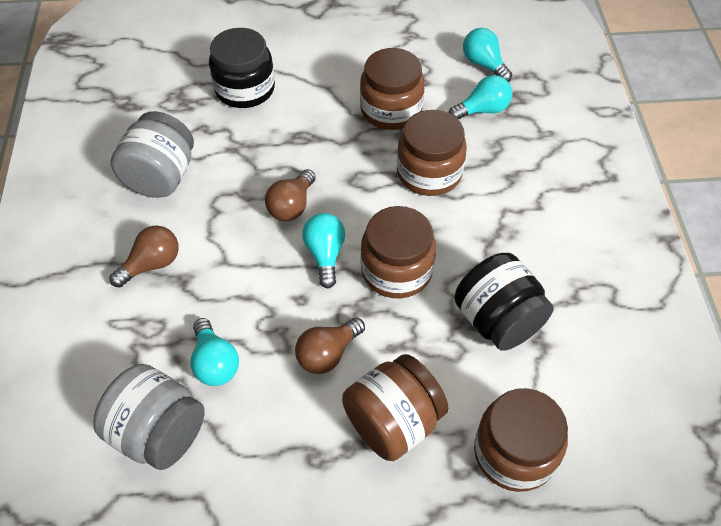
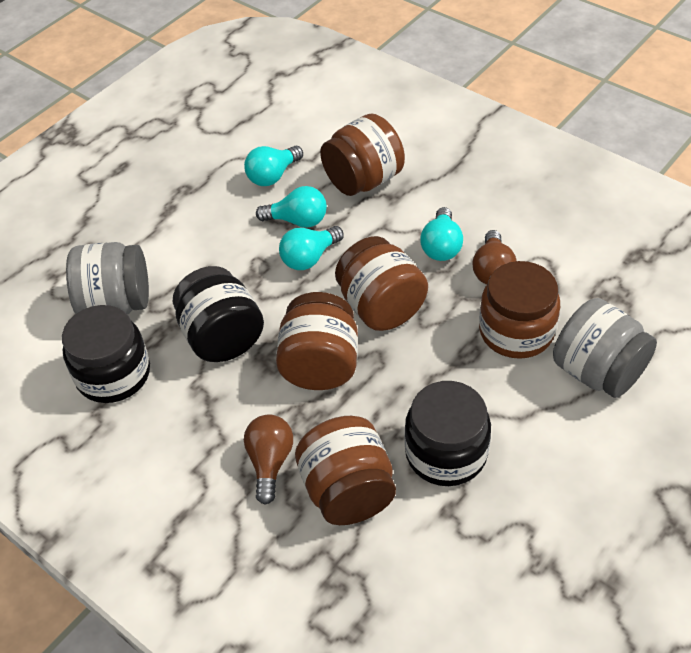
black jar: [209,28,275,108] [454,253,554,351] = 2 -> [62,305,150,403] [173,266,264,362] [404,381,491,486] = 3
brown light bulb: [109,225,179,288] [265,169,316,221] [295,317,365,374] = 3 -> [244,414,293,505] [472,230,517,285] = 2

